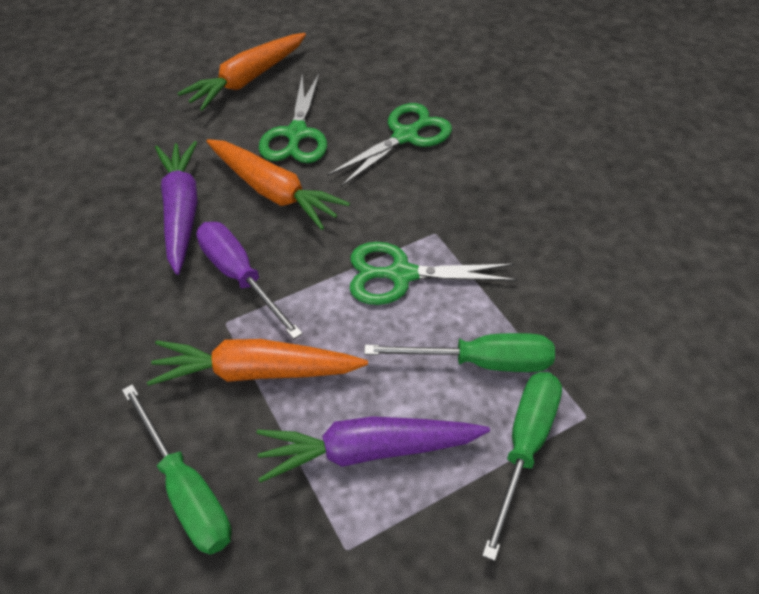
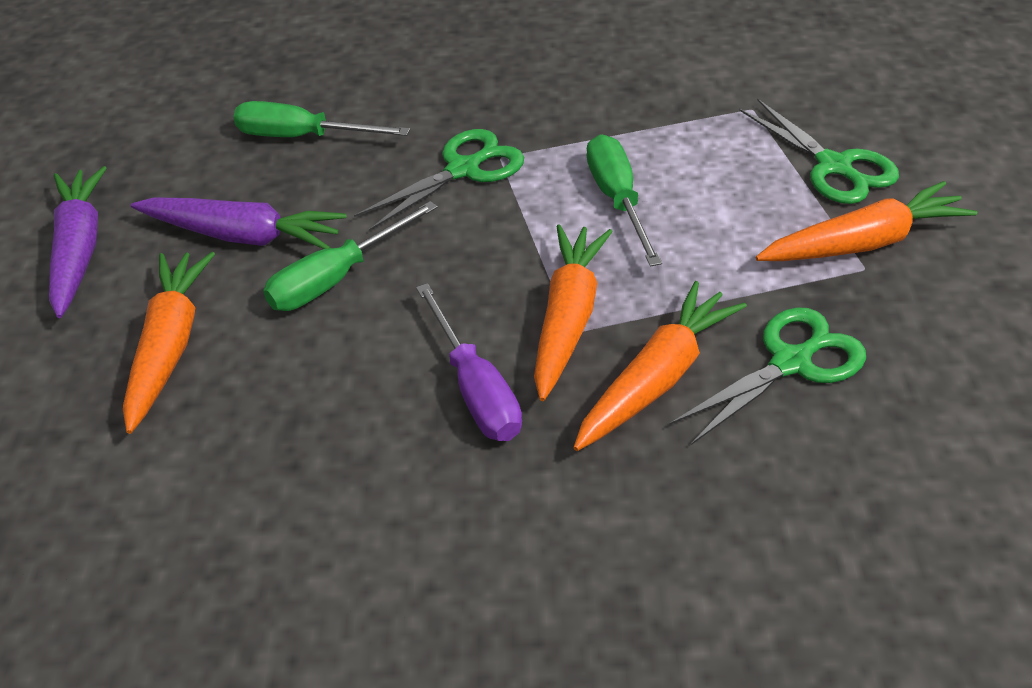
orange carrot: [147,339,368,386] [177,33,306,111] [206,139,350,230] = 3 -> [123,252,215,434] [534,224,613,401] [573,281,747,451] [756,181,977,261] = 4

